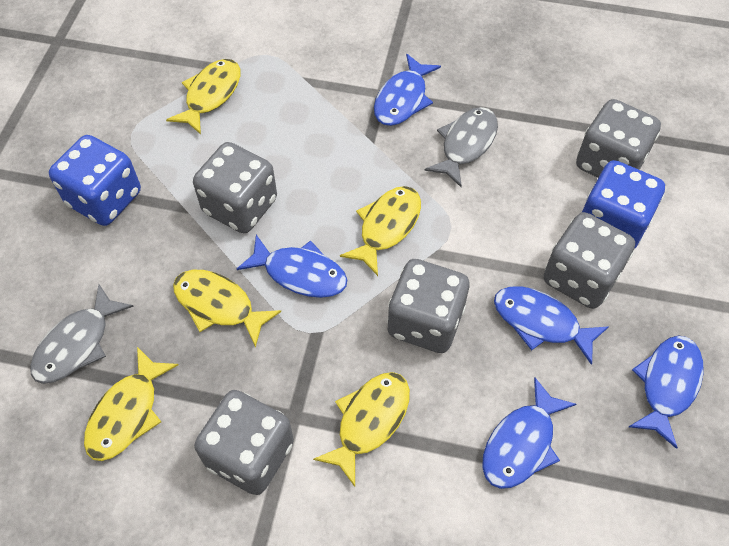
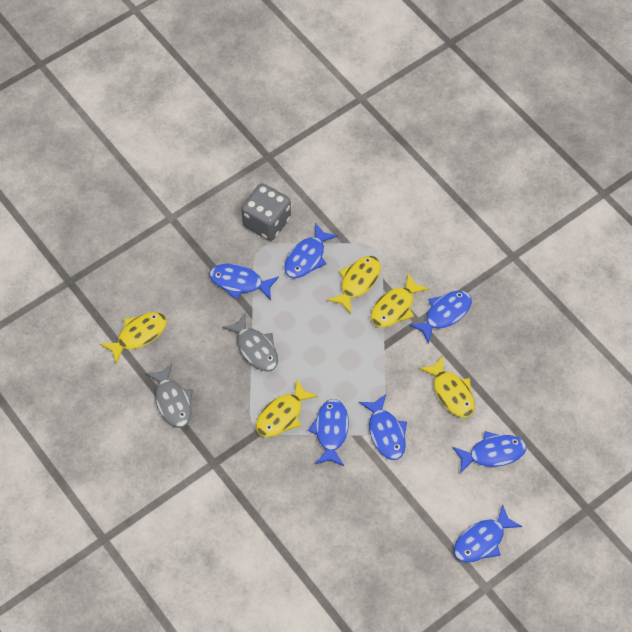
blue dice: [49,135,141,226] [582,160,665,249] = 2 -> none = 0
blue fish: [237,235,347,298] [374,54,441,126] [482,377,577,489] [494,287,609,365] [629,335,704,449] = 5 -> [209,264,279,300] [284,223,338,278] [308,399,349,466] [359,394,407,460] [409,291,472,344] [452,431,526,474] [454,504,522,563] = 7
grey dice: [193,142,277,233] [194,390,294,495] [387,259,469,353] [544,212,635,309] [576,99,661,178] = 5 -> [241,183,291,241] = 1

